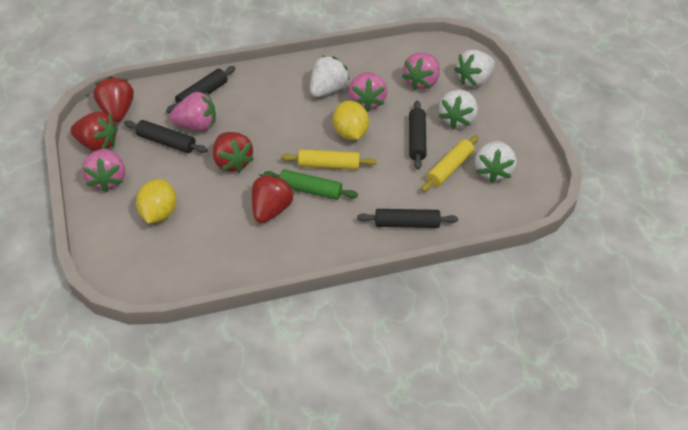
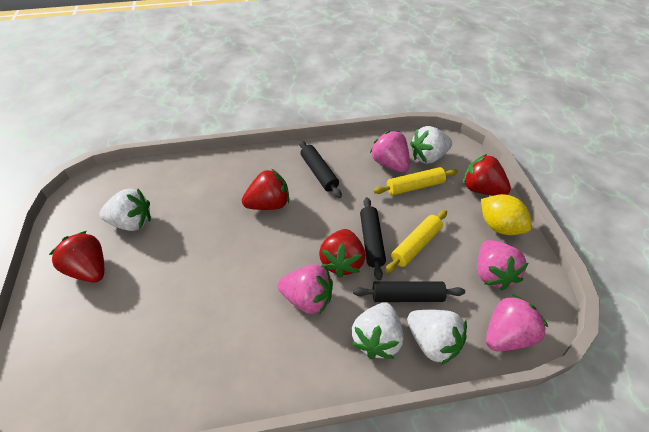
black rolling pin: [124,120,208,153] [166,66,235,113] [357,209,458,228] [409,101,427,170] = 4 -> [299,140,342,198] [353,281,465,302] [360,197,386,281] = 3
green rolling pin: [264,169,358,200] = 1 -> none = 0
yellow lemon: [136,179,176,224] [333,101,369,140] = 2 -> [481,194,532,235] = 1

